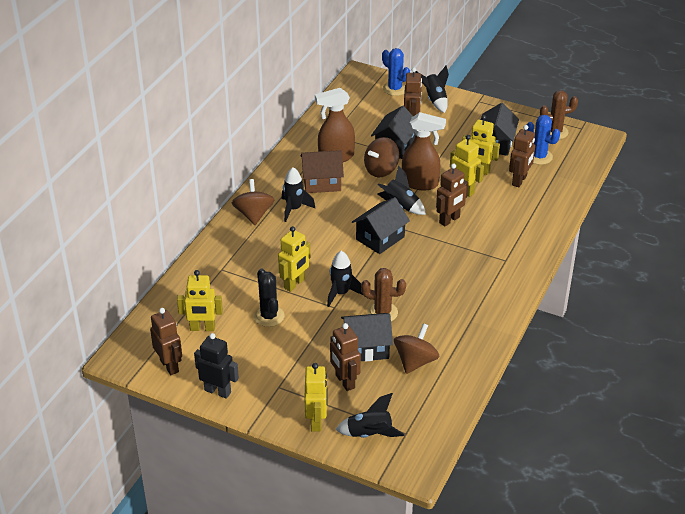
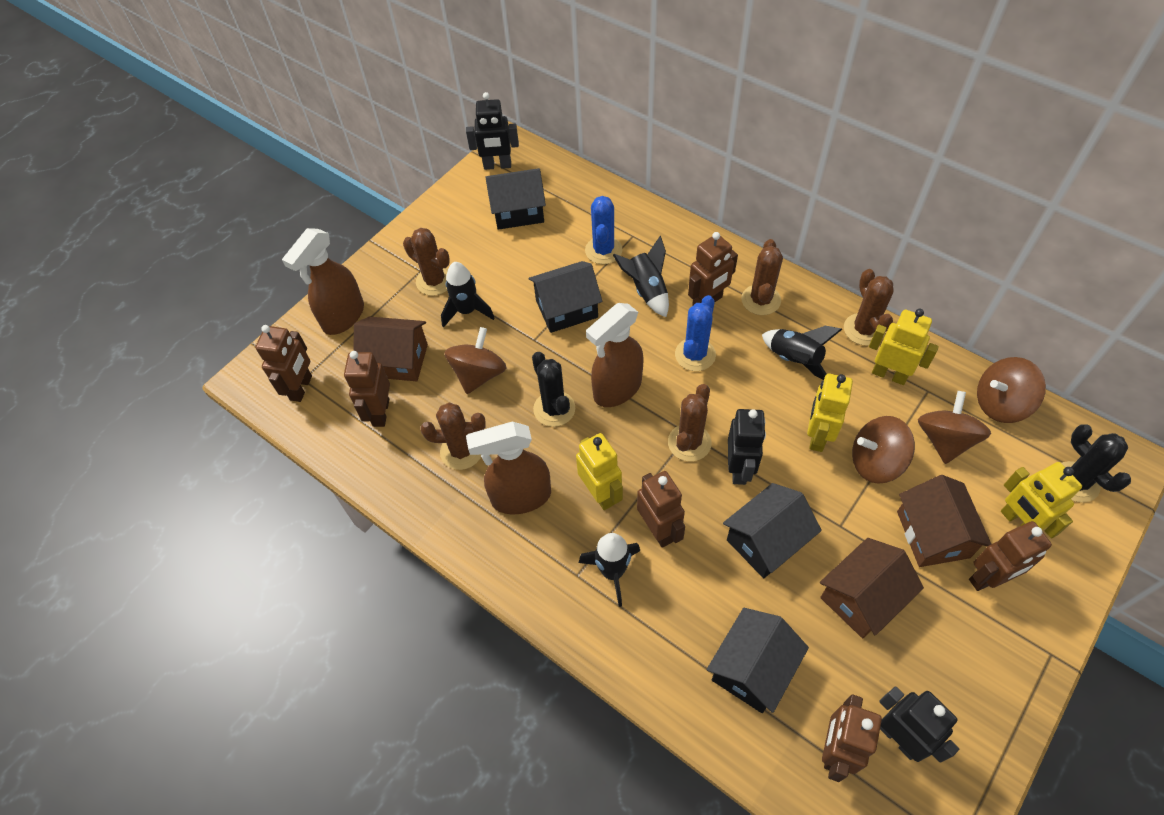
black cactus: [254,269,285,327] = 1 -> [532,352,575,427] [1062,424,1131,502] = 2
black robot: [194,333,239,399] = 1 -> [466,92,519,170] [728,409,766,485] [879,686,959,763] = 3
black rocket: [282,167,316,222] [327,251,364,307] [335,393,405,438] [377,165,426,215] [415,65,449,113] = 5 -> [441,262,495,328] [579,533,640,607] [613,236,669,317] [762,326,842,380] = 4
brown cactus: [361,268,406,321] [540,90,578,139] = 2 -> [403,228,450,296] [420,403,486,470] [668,384,712,461] [741,239,783,315] [844,269,894,346] = 5
brown house: [301,150,344,193] = 1 -> [353,317,428,381] [820,538,924,638] [897,475,991,567] = 3
brown robot: [150,308,182,375] [330,323,361,391] [404,67,422,116] [436,163,469,226] [509,125,535,187] = 5 -> [255,325,312,402] [344,351,390,427] [637,471,685,548] [688,232,738,306] [822,694,882,782] [969,521,1052,591] = 6
brown spinning top: [232,179,274,225] [364,137,399,177] [394,323,439,374] = 3 -> [444,327,507,394] [852,416,915,484] [918,391,991,464] [977,357,1046,423] = 4
brown spray bottle: [315,88,355,162] [402,112,446,190] = 2 -> [282,228,364,335] [466,422,551,514] [586,303,643,407] = 3
yellow robot: [177,270,223,331] [278,226,310,292] [304,363,327,431] [450,135,484,197] [462,115,500,175] = 5 -> [576,433,623,510] [807,374,853,452] [869,309,939,385] [1001,462,1082,538] = 4

